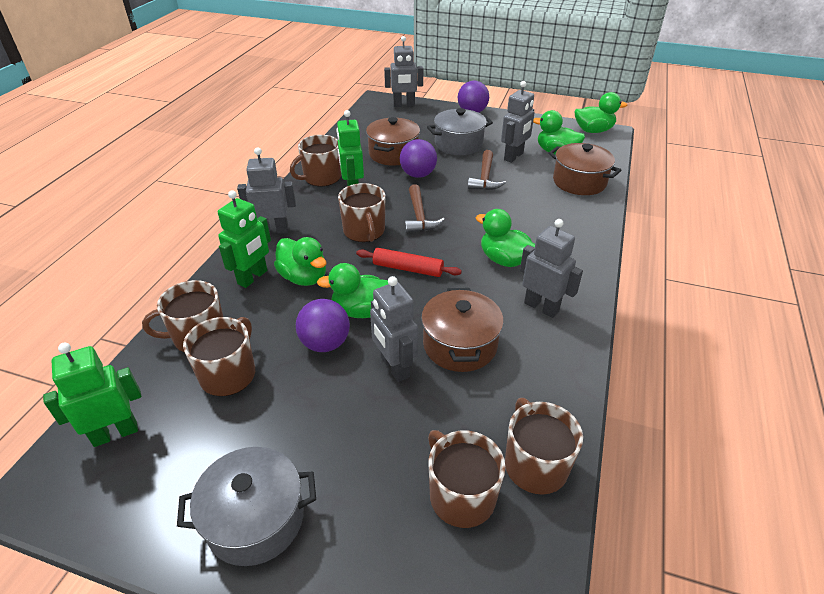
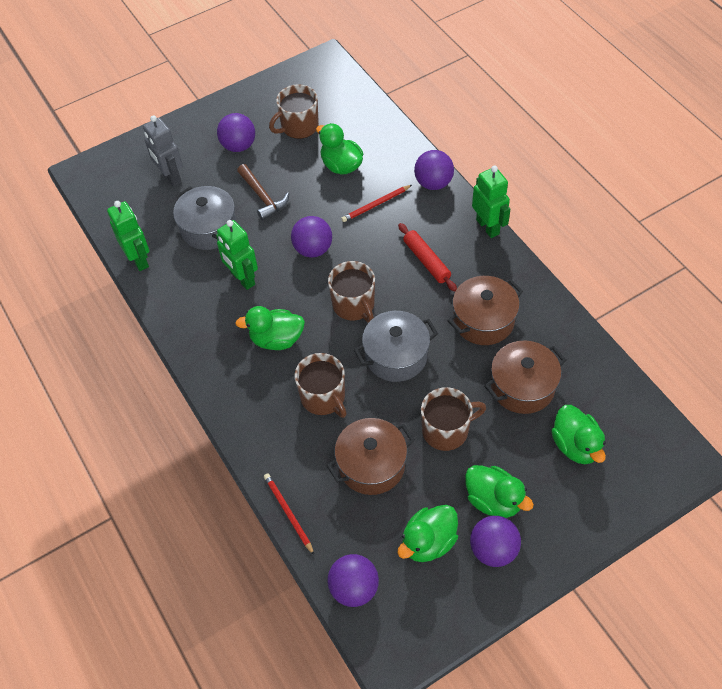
brown hammer: [405,184,445,233] [468,150,506,190] = 2 -> [237,164,289,221] = 1
brown mug: [142,280,223,352] [183,317,255,396] [290,135,341,186] [338,183,385,242] [428,430,505,528] [505,398,583,495] = 6 -> [269,84,319,139] [295,353,347,418] [328,261,375,323] [421,387,486,451] = 4
grey robot: [237,148,296,234] [370,276,418,382] [384,36,423,107] [501,81,534,163] [520,219,583,318] = 5 -> [143,115,183,187] = 1
purple ball: [296,299,350,352] [400,139,437,178] [458,81,489,113] = 3 -> [217,113,255,152] [291,216,332,258] [327,554,379,607] [414,150,454,190] [470,516,521,567] = 5
red pencil: none = 0 -> [264,473,314,555] [341,185,412,222] = 2

